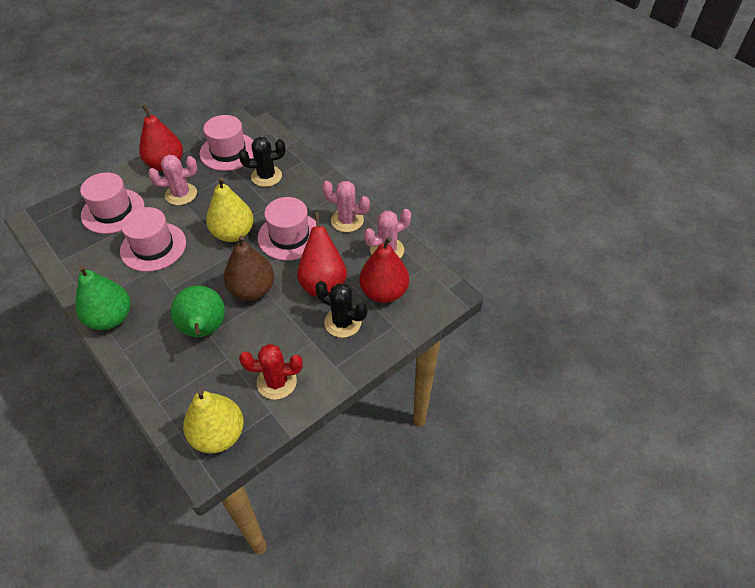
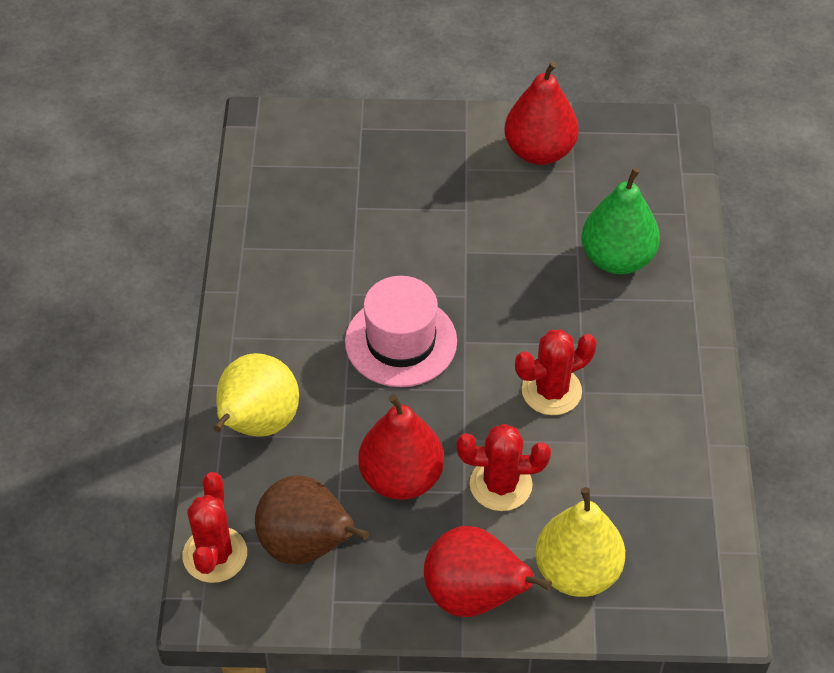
black cactus: [238,137,285,187] [315,281,367,338] = 2 -> none = 0
green pear: [75,265,131,330] [171,286,225,337] = 2 -> [581,167,660,274] = 1
pink cactus: [148,155,197,205] [322,181,370,232] [364,209,411,258] = 3 -> none = 0
pink hat: [80,172,145,234] [120,207,186,272] [200,115,254,171] [257,197,316,261] = 4 -> [345,276,457,387] = 1
red cactus: [239,344,303,400] = 1 -> [182,472,247,583] [457,424,551,511] [515,329,597,415] = 3

